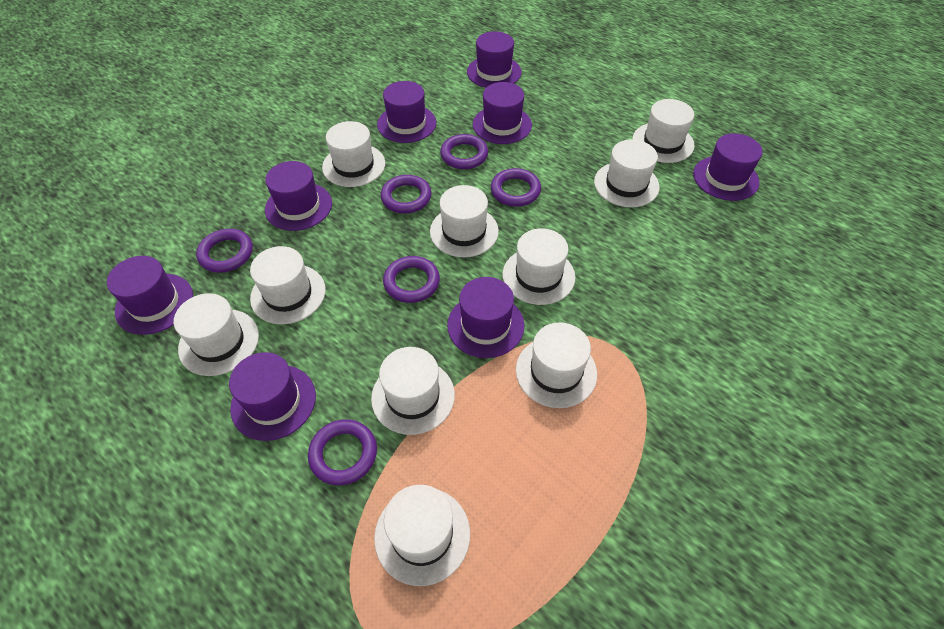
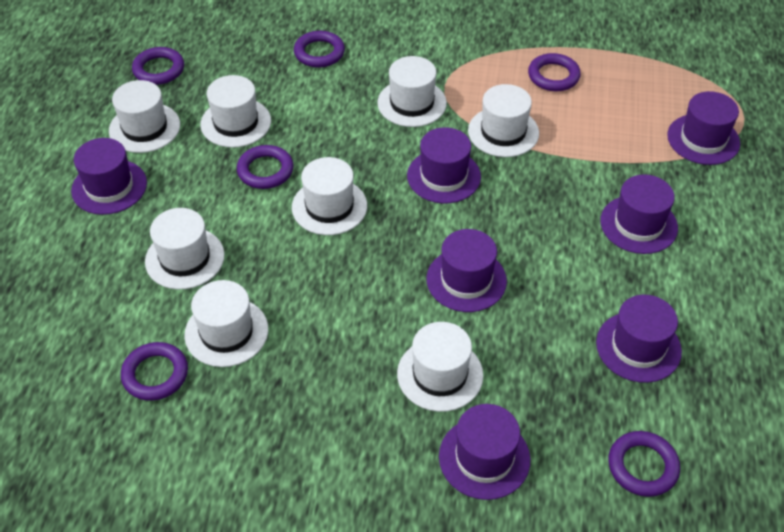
purple hat: [107,256,193,335] [229,352,316,441] [265,161,332,231] [377,81,436,143] [447,277,524,358] [467,31,522,88] [473,82,532,144] [693,133,763,201] = 8 -> [71,138,147,215] [407,127,481,203] [426,229,507,312] [439,404,530,500] [596,295,682,383] [600,174,678,254] [667,91,740,165] = 7
white hat: [174,293,259,376] [250,246,326,324] [322,121,385,187] [371,347,455,435] [374,485,470,586] [430,185,499,257] [502,228,575,305] [516,322,597,408] [594,139,660,207] [632,99,695,163] = 10 -> [109,80,180,153] [145,208,225,290] [184,280,268,367] [200,75,271,148] [292,157,367,235] [377,56,447,127] [397,322,483,412] [468,84,539,157] = 8

